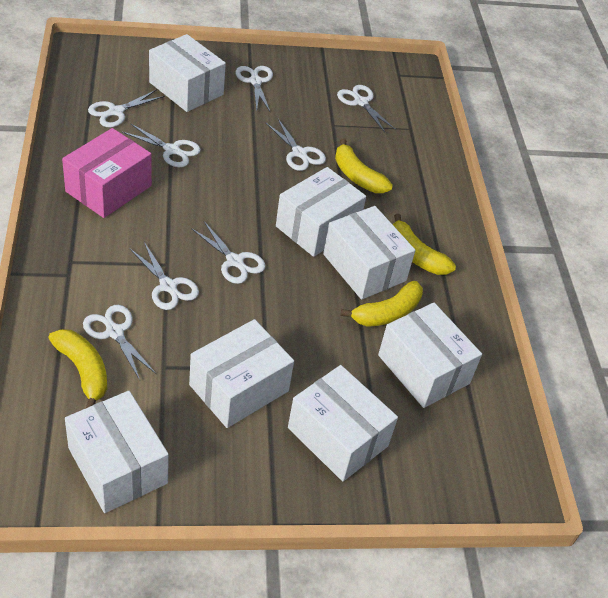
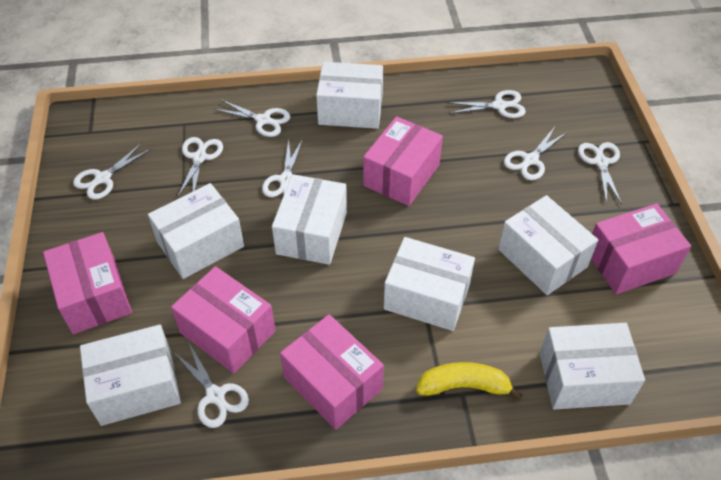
pink box: [62,128,152,218] = 1 -> [43,232,132,334] [171,266,276,373] [280,314,384,430] [363,116,443,206] [591,203,691,294] = 5
yellow banana: [49,329,107,408] [335,138,393,193] [341,281,423,327] [393,214,456,275] = 4 -> [416,362,523,400] = 1

